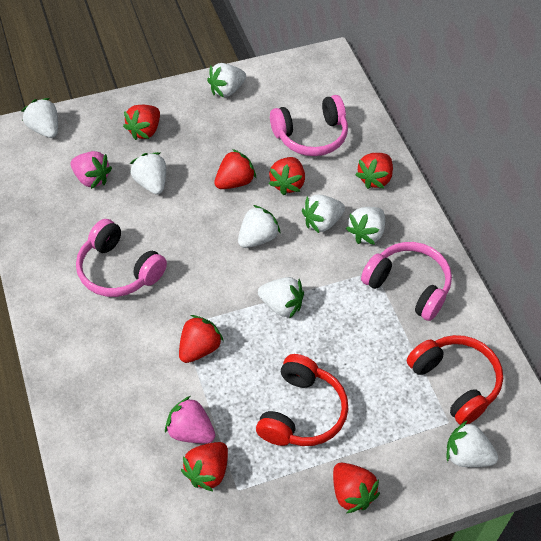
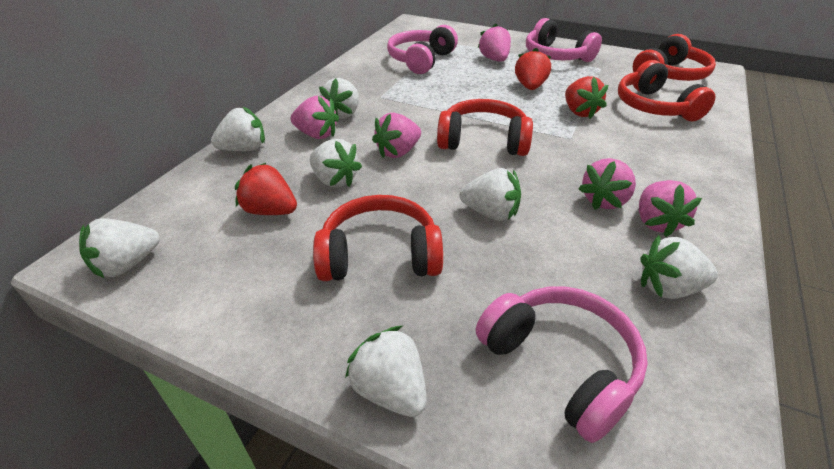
pink strawberry: [71,151,112,189] [165,396,215,444] = 2 -> [290,96,339,139] [372,113,421,158] [478,24,511,62] [578,158,636,210] [639,180,702,237] = 5
red headphones: [256,354,348,446] [407,335,503,425] = 2 -> [313,195,443,281] [437,99,533,156] [618,60,716,121] [633,34,716,81] = 4
red strawberry: [123,105,160,140] [179,315,223,363] [181,442,228,492] [214,149,256,189] [269,157,305,196] [333,463,380,513] [355,153,393,189] = 7 -> [235,163,297,215] [515,48,551,90] [565,76,608,119] = 3
white strawberry: [22,98,58,138] [130,152,166,195] [207,63,246,98] [238,205,280,248] [258,277,304,319] [302,195,345,233] [346,207,385,245] [446,420,498,467] = 8 -> [79,218,160,278] [211,106,265,151] [310,139,362,187] [319,78,359,119] [345,326,427,417] [460,168,521,221] [640,235,718,299] = 7

